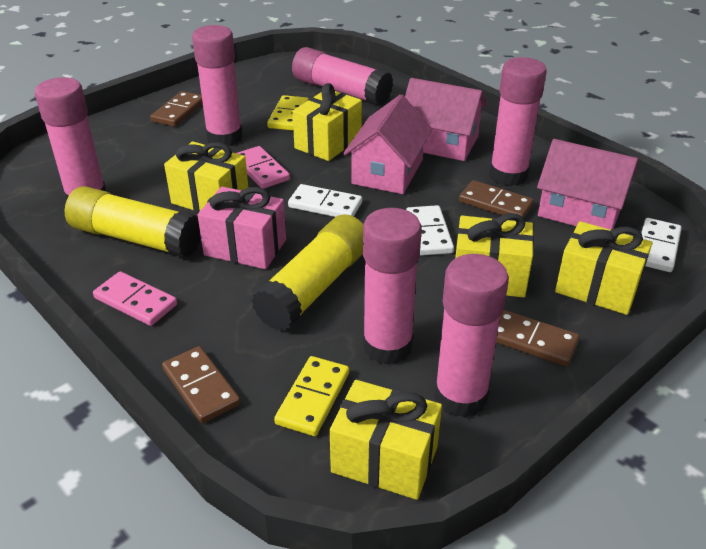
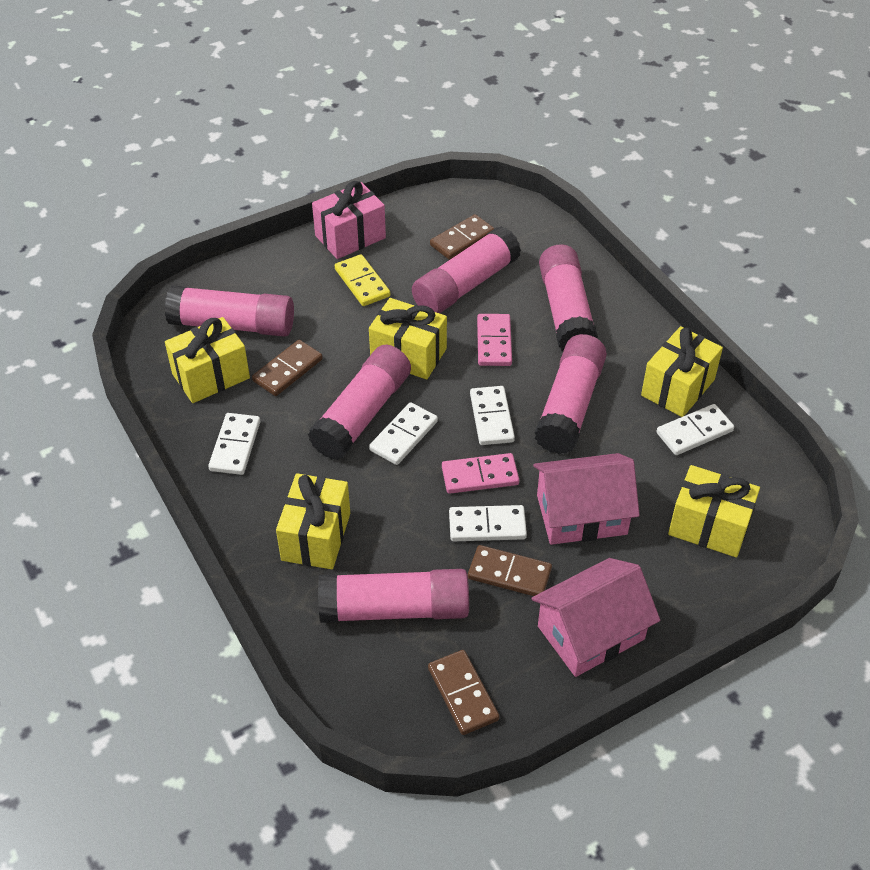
pink house: [343,94,433,194] [405,78,487,161] [537,139,638,230] = 3 -> [531,558,660,677] [533,453,640,545] = 2
white domino: [288,184,362,217] [406,205,454,256] [641,218,682,272] = 3 -> [208,413,260,475] [369,402,438,465] [449,505,527,541] [470,386,515,445] [656,404,734,455] = 5
yellow domino: [267,95,309,131] [274,356,349,436] = 2 -> [335,254,390,306] = 1
yellow glue stick: [65,186,201,258] [251,214,363,331] = 2 -> none = 0

